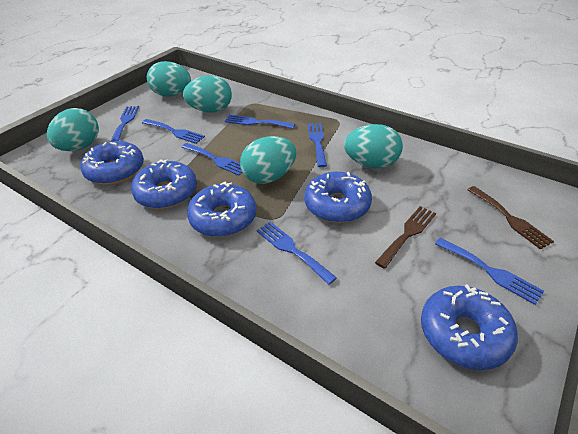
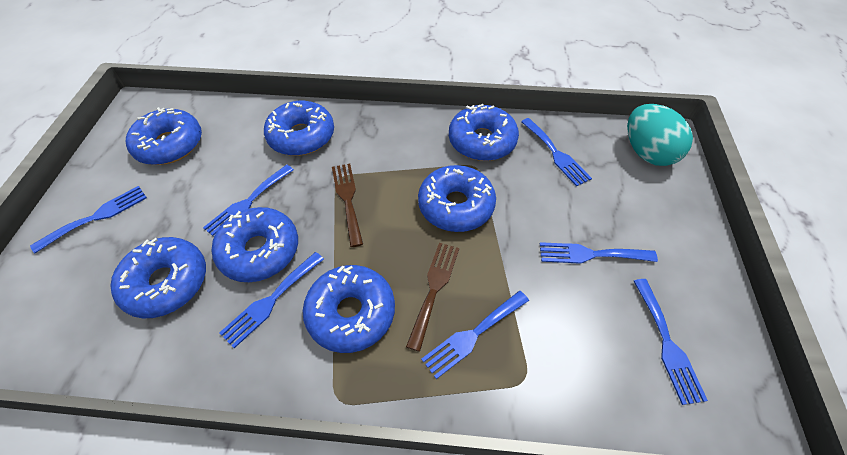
blue donut: [80,141,144,185] [131,159,197,209] [187,182,257,237] [304,172,372,223] [421,284,518,370] = 5 -> [110,237,206,318] [126,107,202,165] [212,207,298,282] [264,101,334,156] [303,265,395,353] [418,165,496,232] [449,104,519,161] = 7
turquoise egg: [47,108,99,151] [147,61,191,96] [183,75,232,113] [240,136,296,184] [344,124,403,168] = 5 -> [627,104,693,166] = 1

